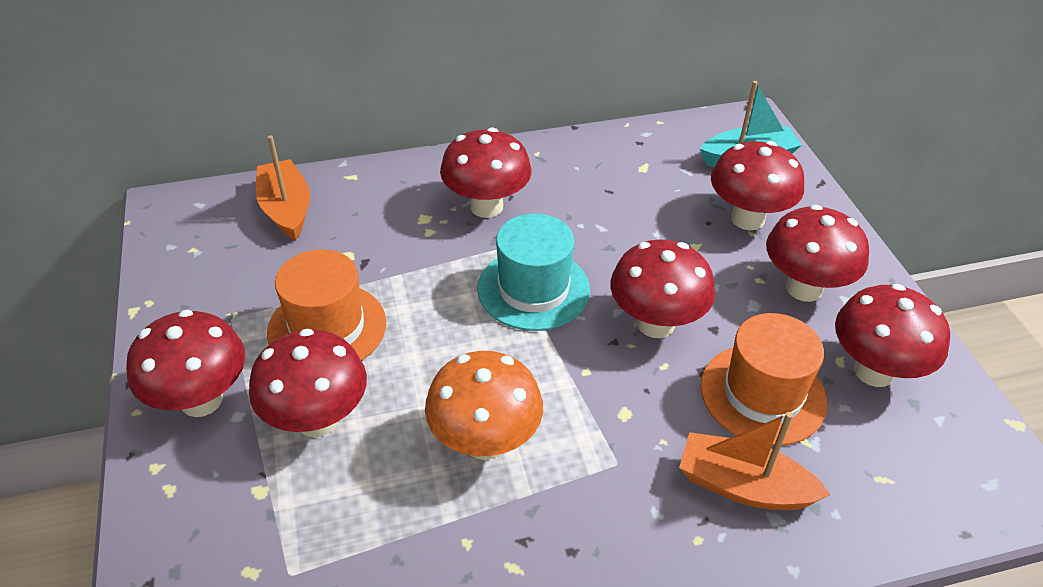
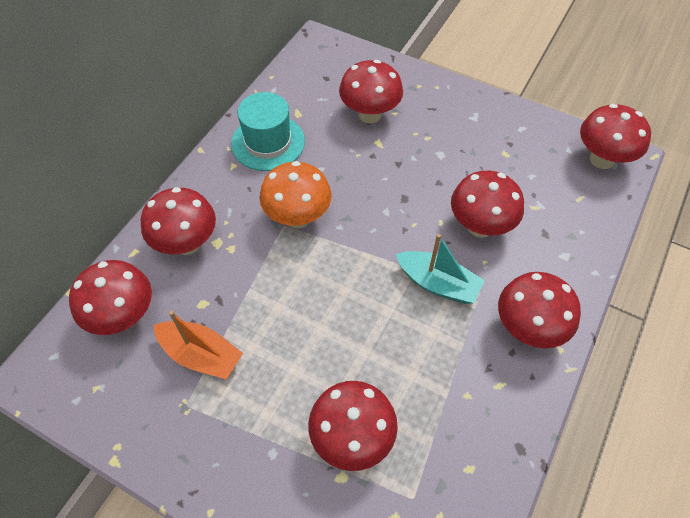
orange boat: [256,135,310,240] [679,412,831,510] = 2 -> [153,311,243,380] = 1
orange hat: [267,249,386,361] [700,313,827,446] = 2 -> none = 0

